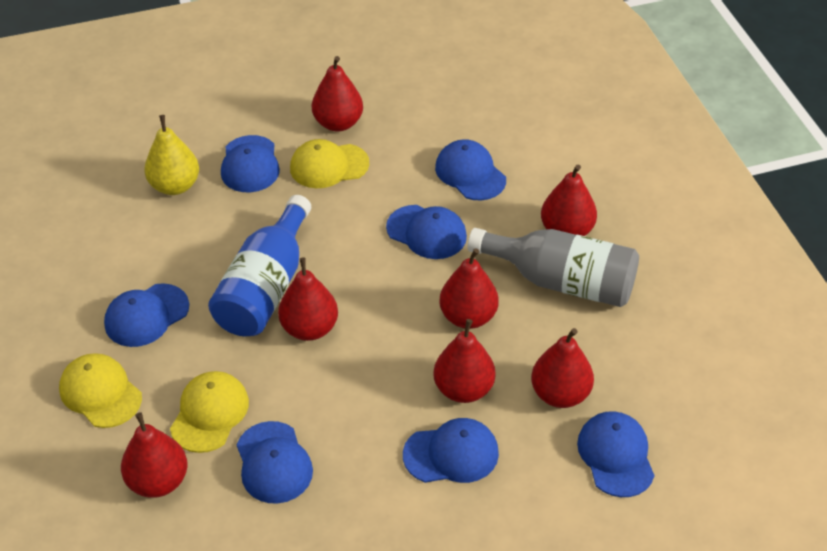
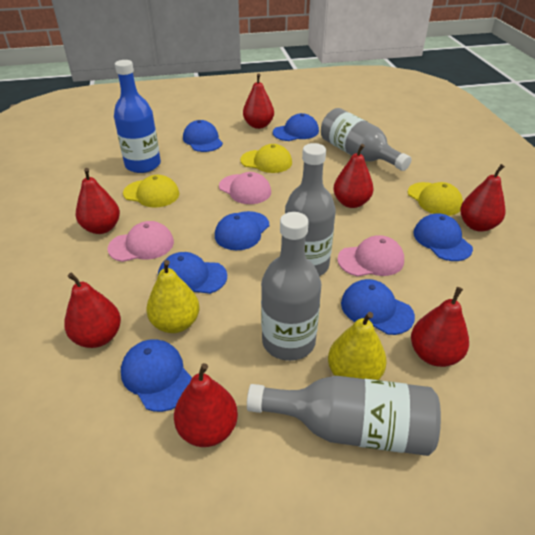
grey bottle: [467,228,639,307] = 1 -> [247,376,441,456] [261,212,321,361] [285,143,336,276] [321,108,411,171] = 4
pink cap: none = 0 -> [108,221,174,262] [219,172,271,204] [337,235,404,277] = 3
yellow pear: [144,115,199,195] = 1 -> [146,260,200,333] [328,312,387,380] = 2

